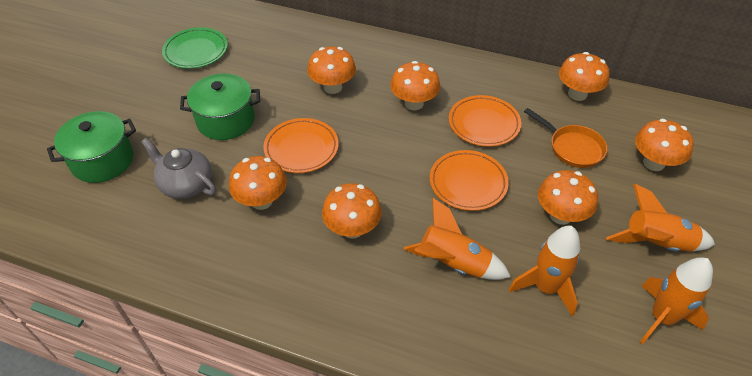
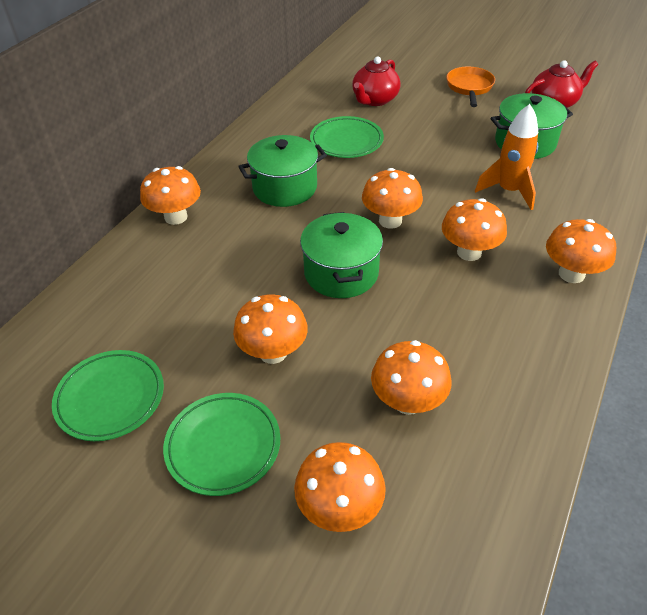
green plate: [162,27,228,69] = 1 -> [52,350,164,441] [163,393,280,496] [310,116,384,158] = 3
green pot: [47,111,136,183] [180,73,260,140] = 2 -> [238,135,327,207] [300,212,383,298] [490,93,573,159] = 3
grey teapot: [141,138,216,199] = 1 -> none = 0
orange plate: [263,118,339,173] [430,150,509,211] [449,95,521,147] = 3 -> none = 0
orange rocket: [404,198,511,280] [509,226,580,316] [606,184,715,251] [640,257,713,344] = 4 -> [475,104,538,210] = 1
red teapot: none = 0 -> [352,56,401,106] [525,60,598,108] = 2

